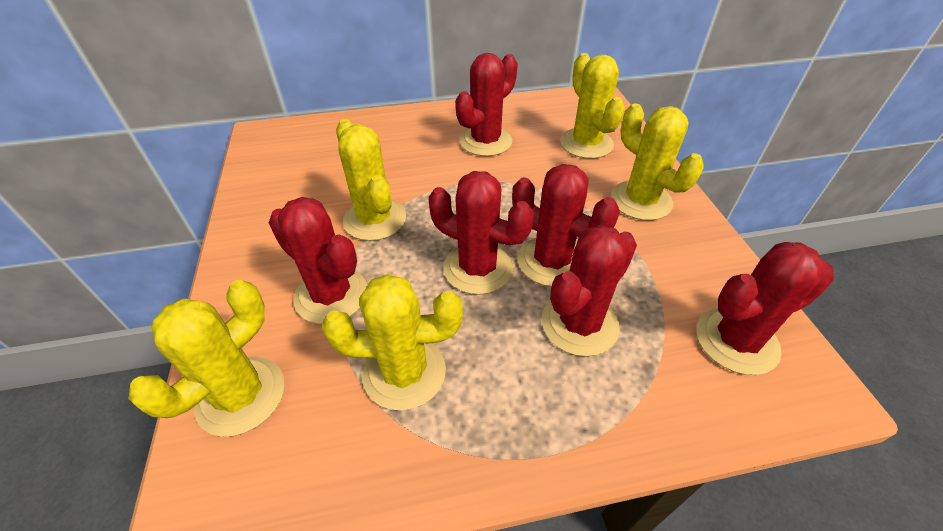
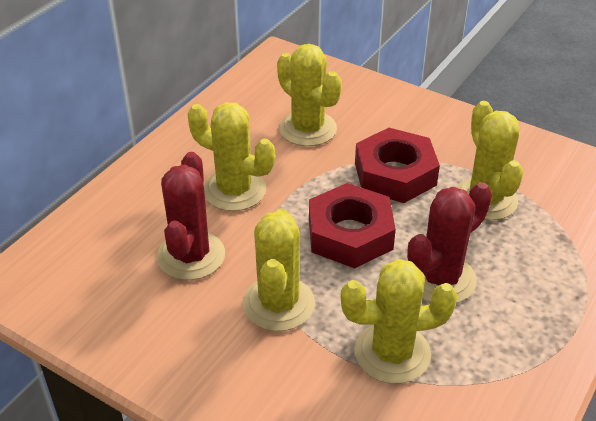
red cactus: [269,197,367,324] [428,171,534,295] [455,53,518,156] [512,164,620,287] [542,225,637,356] [696,242,834,375] = 6 -> [156,152,225,280] [407,182,492,303] = 2
red nut: none = 0 -> [309,183,396,268] [355,128,440,203] = 2

